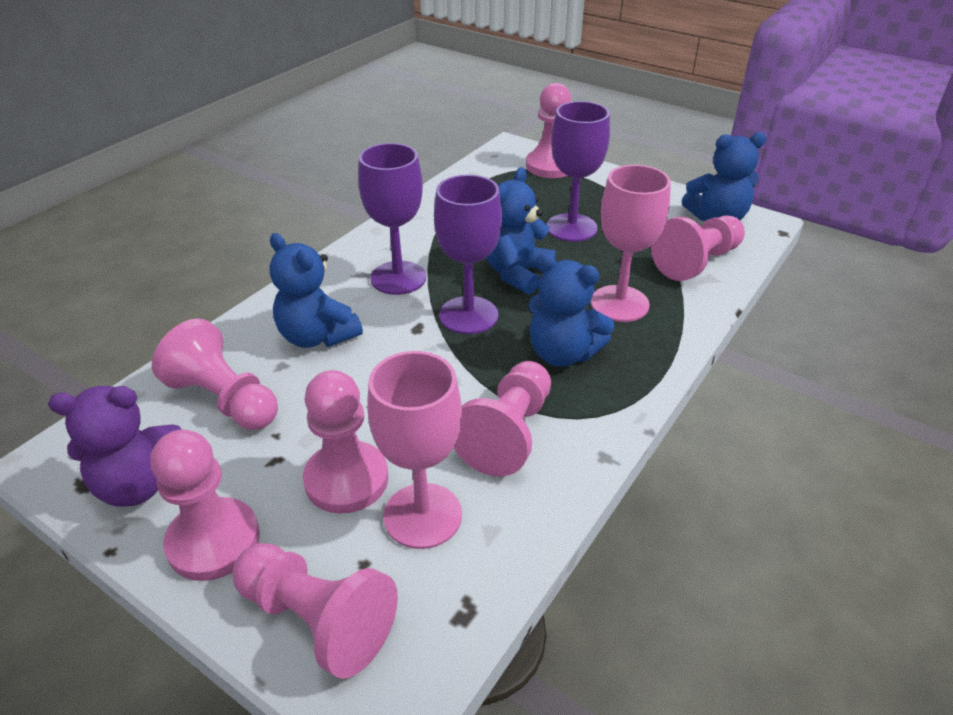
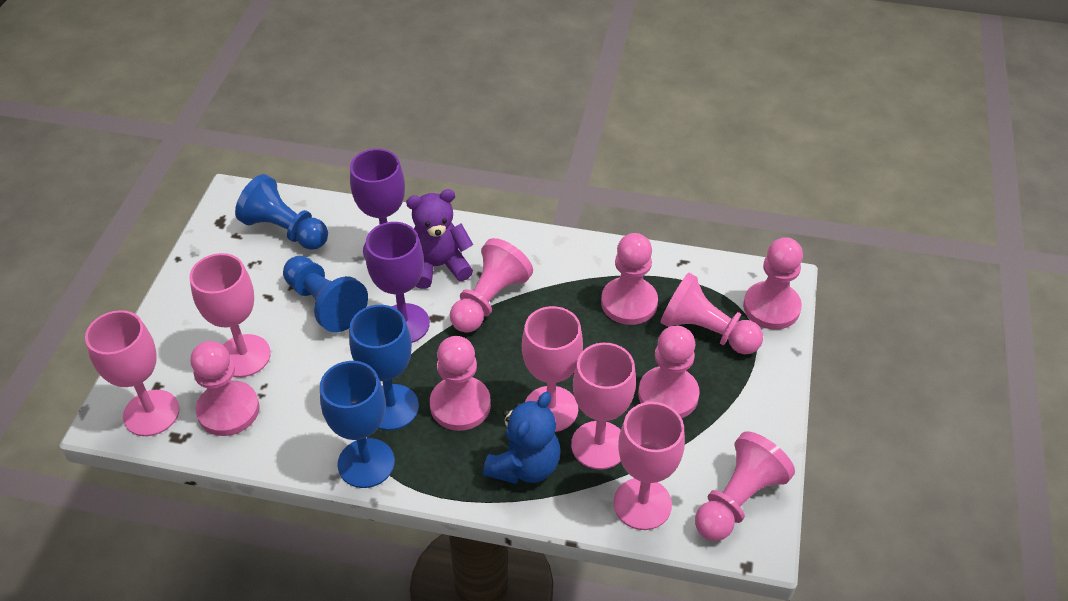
blue goblet: none = 0 -> [320,361,395,488] [349,305,419,430] = 2
blue pawn: none = 0 -> [235,174,328,250] [283,256,368,332] = 2
blue teddy bear: [270,233,363,348] [486,167,556,294] [528,253,615,367] [682,132,766,221] = 4 -> [483,392,561,484] = 1
pink goblet: [367,351,462,549] [591,165,671,322] = 2 -> [85,310,180,436] [189,253,271,377] [522,306,583,432] [571,343,636,470] [613,402,685,530] = 5
pink pawn: [151,430,260,581] [152,318,278,430] [233,543,398,679] [303,370,388,514] [454,361,551,476] [526,83,571,178] [651,215,745,281] = 7 -> [191,341,259,436] [430,336,491,431] [450,238,533,333] [601,233,658,325] [638,326,700,418] [660,273,763,355] [695,432,795,541] [743,237,803,329] = 8
purple goblet: [358,143,426,295] [434,175,502,334] [547,101,610,242] = 3 -> [350,149,405,260] [365,222,430,343] = 2

